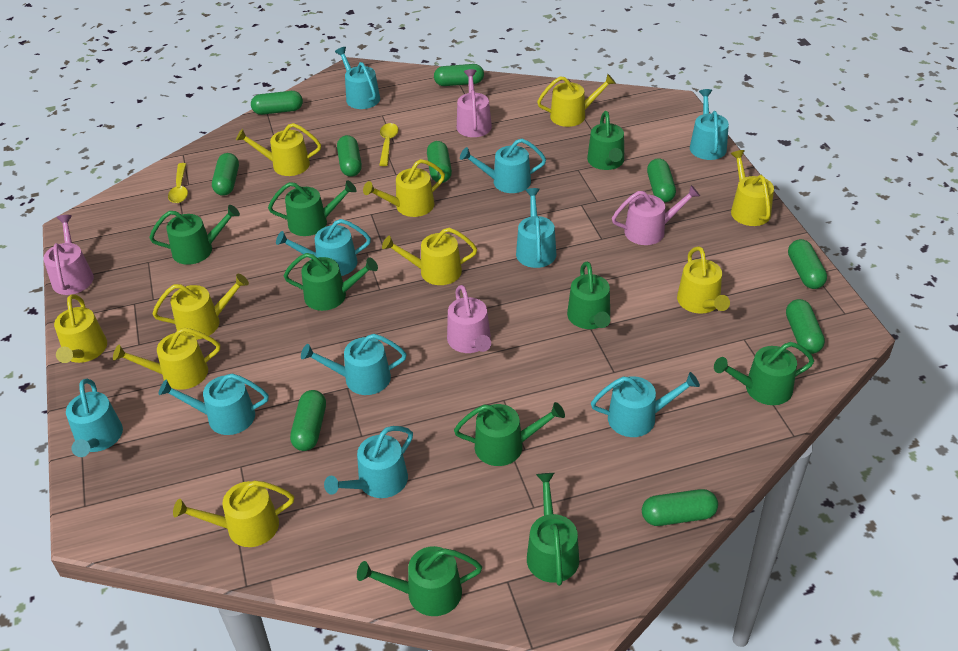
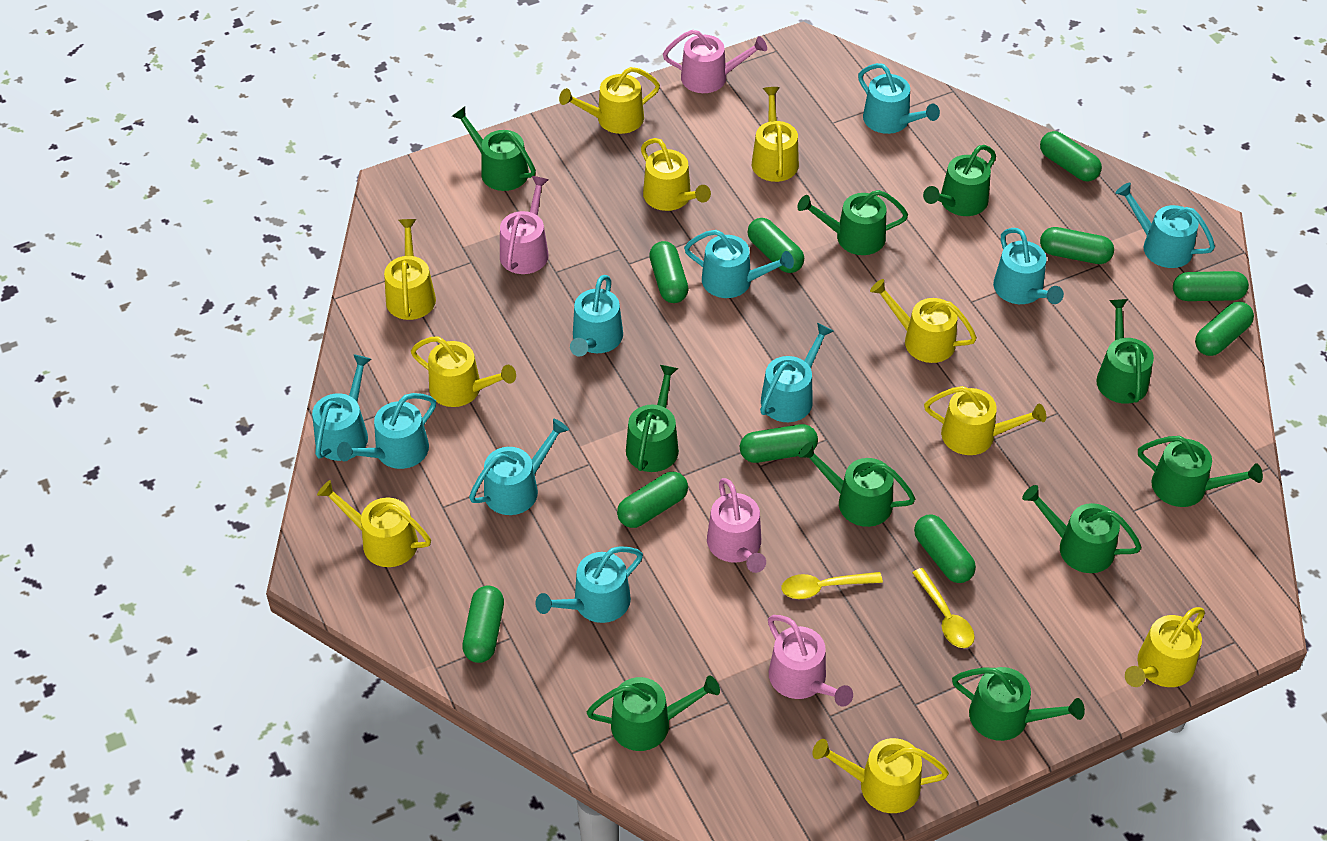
green watering can: [149,205,240,265] [268,181,356,236] [284,253,378,311] [357,546,482,616] [454,402,565,466] [527,473,579,586] [567,261,610,329] [587,111,624,170] [714,342,814,405] = 9 -> [452,107,536,191] [587,676,720,751] [626,365,679,472] [797,190,908,255] [798,442,915,527] [923,145,996,216] [952,667,1085,741] [1022,485,1142,573] [1096,299,1154,404] [1138,436,1263,507] = 10

